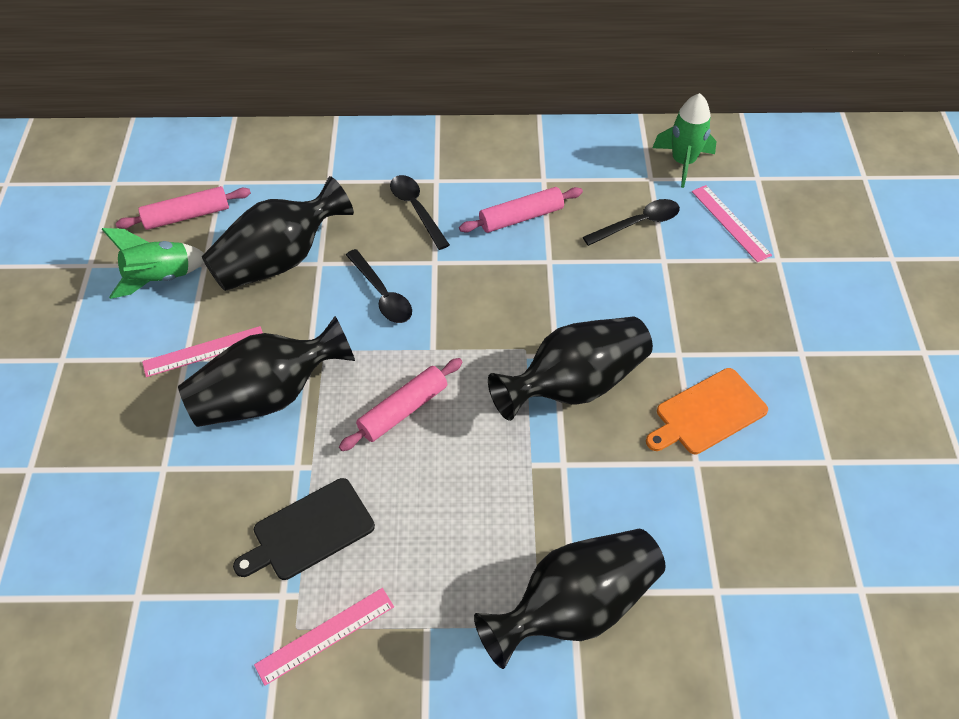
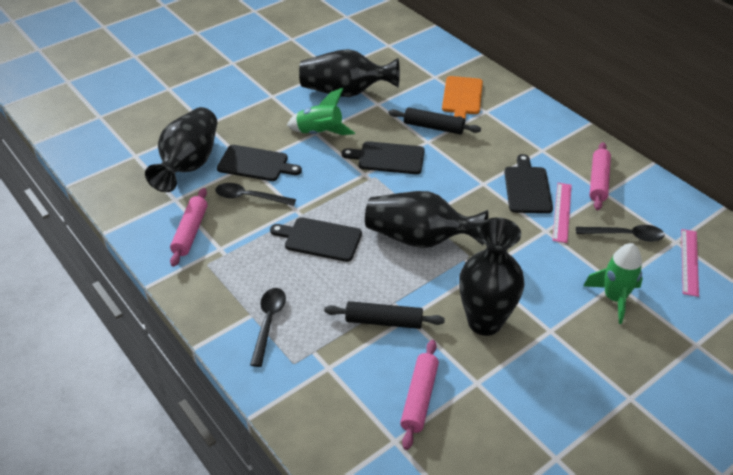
black cutting board: [233,478,375,580] = 1 -> [217,145,302,181] [270,217,362,262] [342,141,425,174] [504,154,553,213] = 4
black rolling pin: none = 0 -> [324,301,445,329] [388,107,481,134] = 2
pink ruler: [142,326,263,377] [254,588,394,686] [692,185,772,262] = 3 -> [552,183,572,243] [681,229,699,297] = 2

